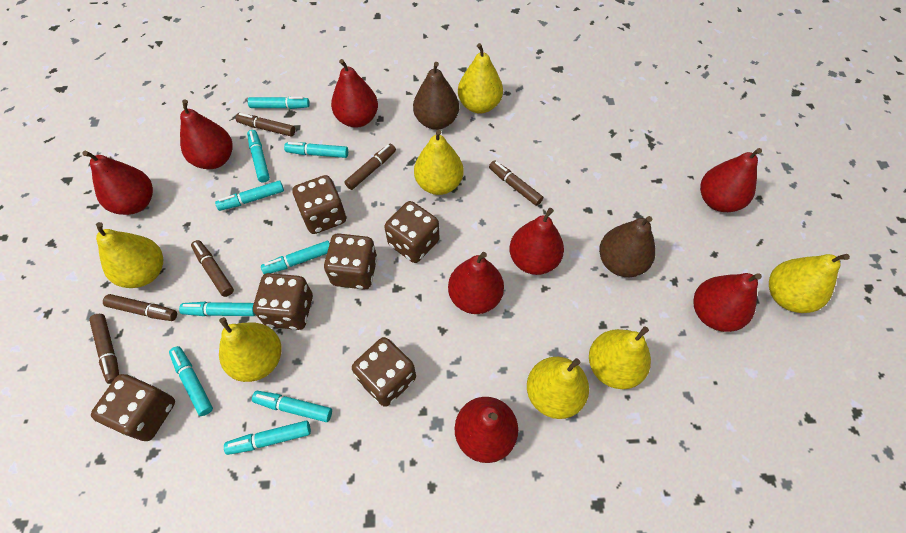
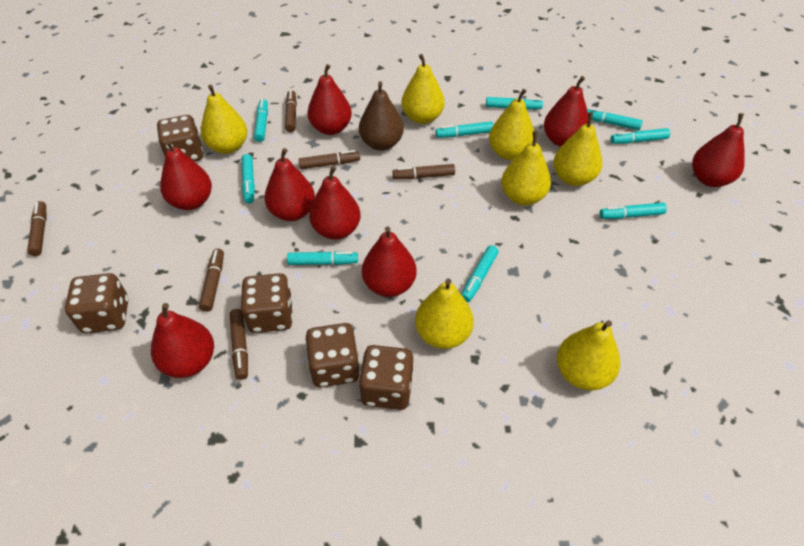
brown dice: [91,374,175,441] [253,273,313,330] [293,175,346,234] [324,233,377,290] [352,337,416,407] [384,201,439,263] = 6 -> [65,273,128,334] [157,115,203,161] [241,273,293,333] [305,323,360,388] [359,345,413,410] = 5
brown pear: [413,62,459,130] [599,216,656,277] = 2 -> [359,81,404,151] = 1

